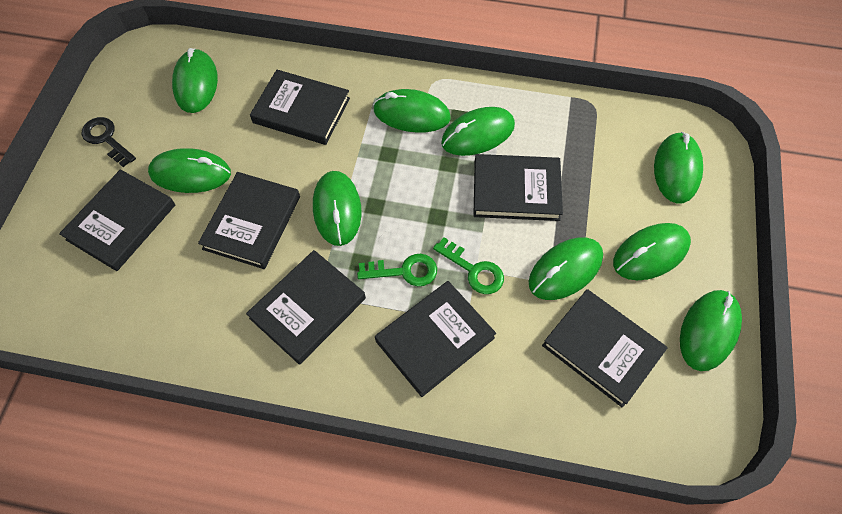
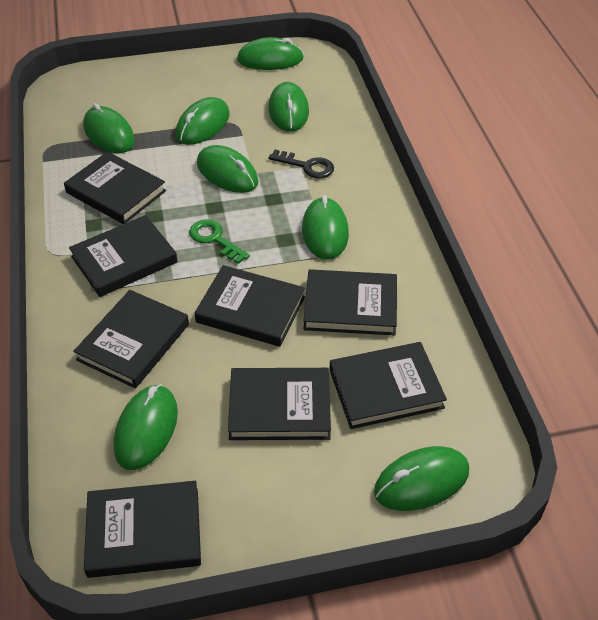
black book: [59,169,175,271] [198,172,300,269] [246,250,366,365] [250,70,350,145] [375,281,496,397] [473,154,563,221] [542,289,668,408] = 7 -> [64,152,166,224] [69,215,178,297] [73,290,189,388] [84,481,201,578] [195,265,305,347] [228,368,331,440] [304,269,397,335] [329,342,447,429] = 8
green key: [357,254,437,286] [433,237,504,294] = 2 -> [189,219,250,264] = 1
green mouse: [148,148,231,193] [172,48,218,113] [313,171,362,246] [373,89,451,133] [441,107,515,156] [529,237,603,300] [613,223,691,280] [654,132,703,204] [680,290,742,371] = 9 -> [83,103,135,153] [114,384,178,470] [176,97,230,145] [197,145,258,193] [237,37,304,70] [268,82,309,132] [302,195,349,260] [374,446,469,511] = 8

